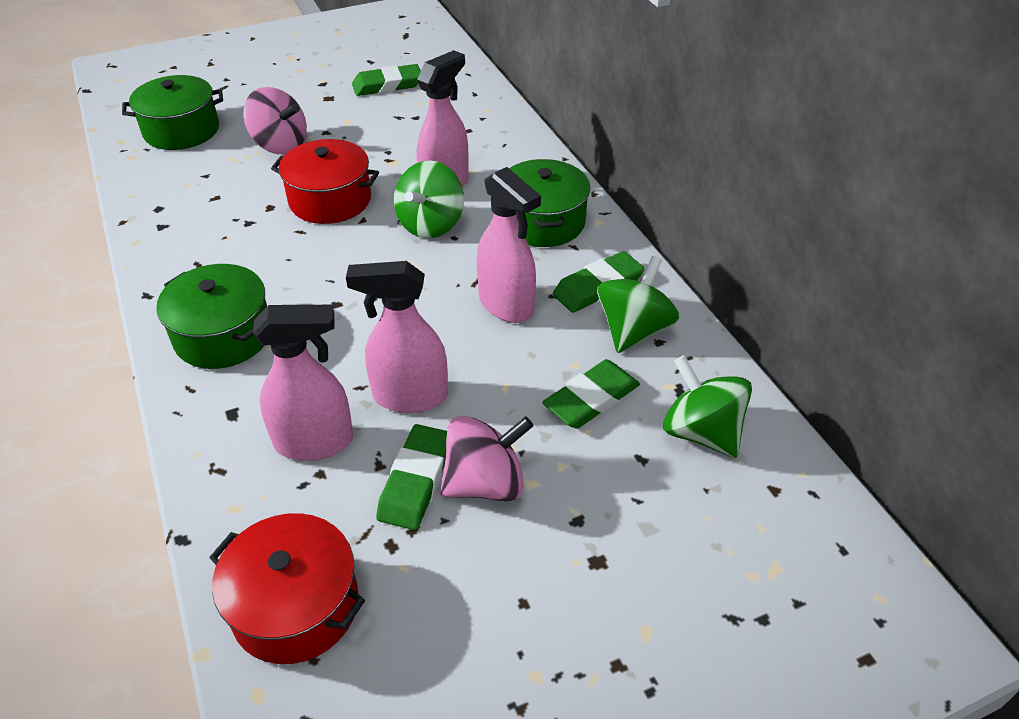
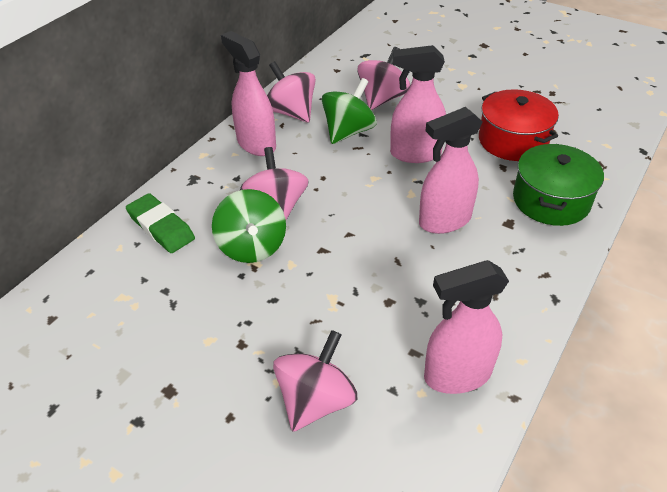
green eraser: [352,64,421,96] [376,424,447,530] [543,359,640,429] [553,251,644,313] = 4 -> [126,193,195,253] = 1
green pot: [122,75,223,150] [156,264,267,369] [509,159,590,247] = 3 -> [513,144,604,226] = 1
green spinning top: [394,161,464,238] [597,256,679,353] [663,355,752,458] = 3 -> [212,189,286,263] [322,78,377,144] = 2
pink spinning top: [243,87,307,155] [440,416,533,501] = 2 -> [240,147,309,220] [267,61,316,123] [273,330,357,432] [357,47,411,110] = 4
red pot: [209,513,365,664] [271,139,379,224] = 2 -> [479,89,559,161] = 1

